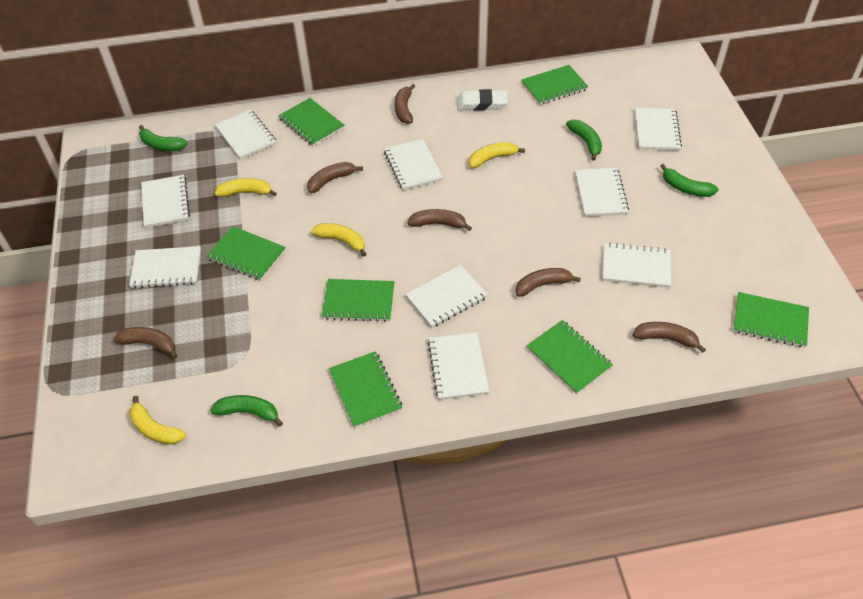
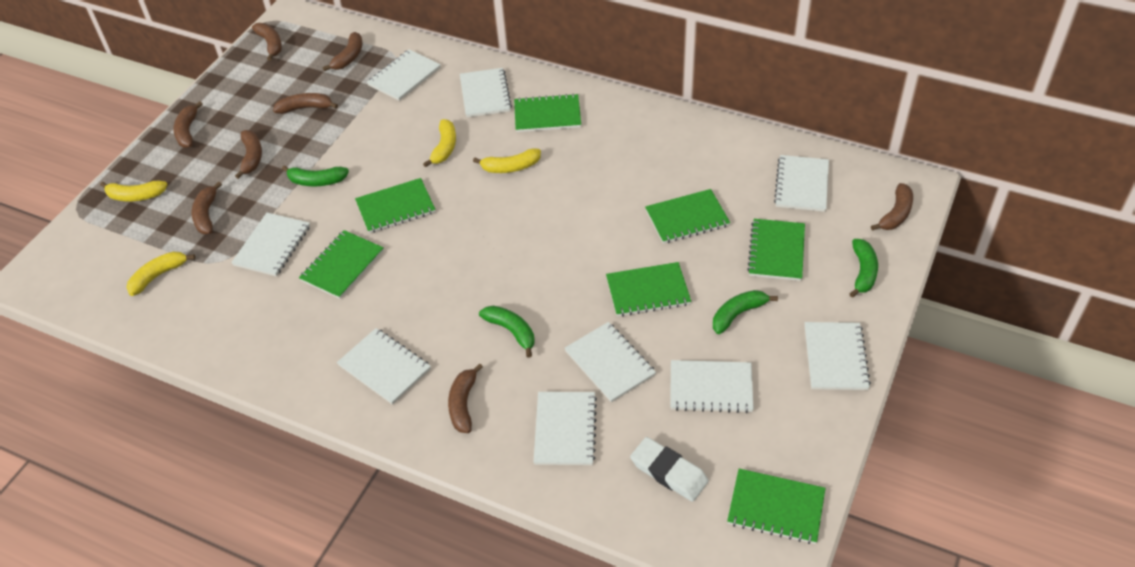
brown banana: [113,327,178,359] [307,162,363,193] [395,84,415,124] [407,209,472,231] [516,268,581,297] [633,322,706,353] = 6 -> [173,101,203,148] [192,182,222,234] [235,130,262,179] [252,23,282,61] [273,93,338,114] [323,32,362,71] [448,363,483,433] [871,183,913,231] = 8

